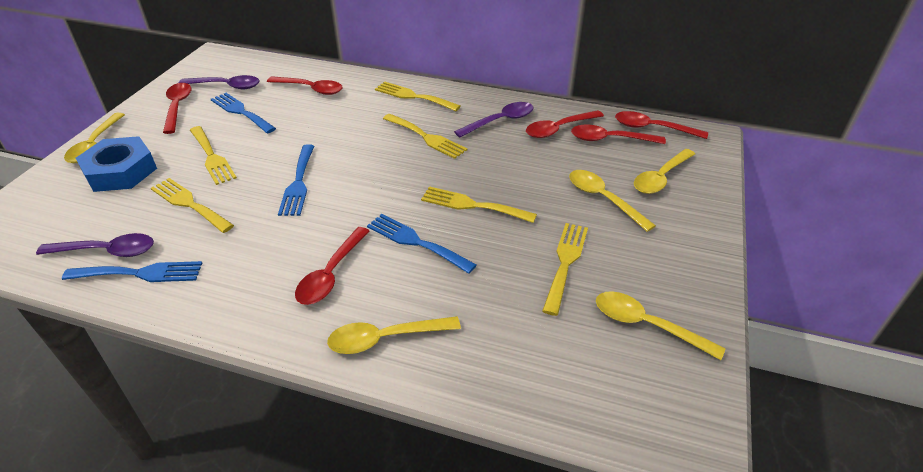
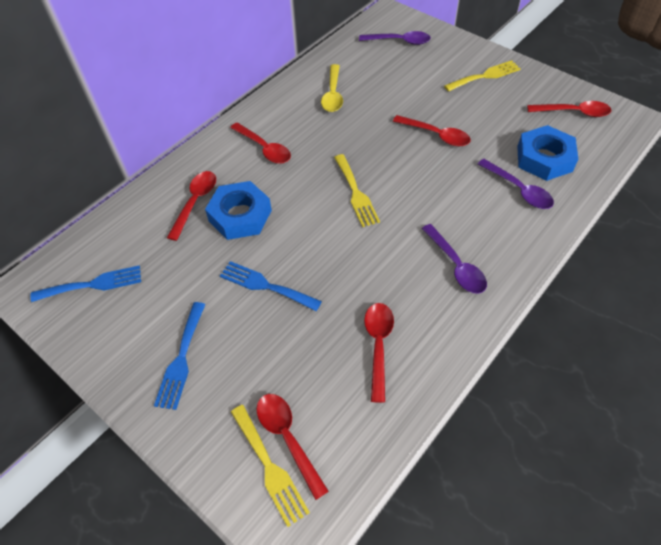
blue fork: [62,261,202,282] [211,93,276,134] [278,144,314,216] [367,214,477,274] = 4 -> [30,266,141,302] [154,302,206,410] [220,261,322,311] = 3
blue nut: [76,136,157,192] = 1 -> [205,181,272,240] [517,125,578,181] = 2
yellow fork: [151,178,234,233] [190,126,237,185] [375,81,461,111] [383,114,467,159] [421,186,537,223] [542,223,588,316] = 6 -> [231,405,310,527] [334,154,380,227] [444,60,521,92] = 3
yellow spoon: [64,113,125,163] [327,316,461,354] [569,170,656,232] [596,291,726,360] [634,149,695,194] = 5 -> [321,64,343,112] = 1

